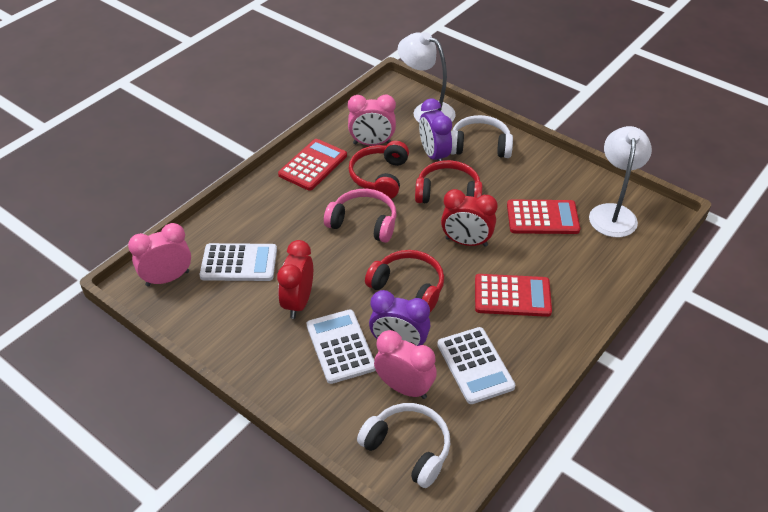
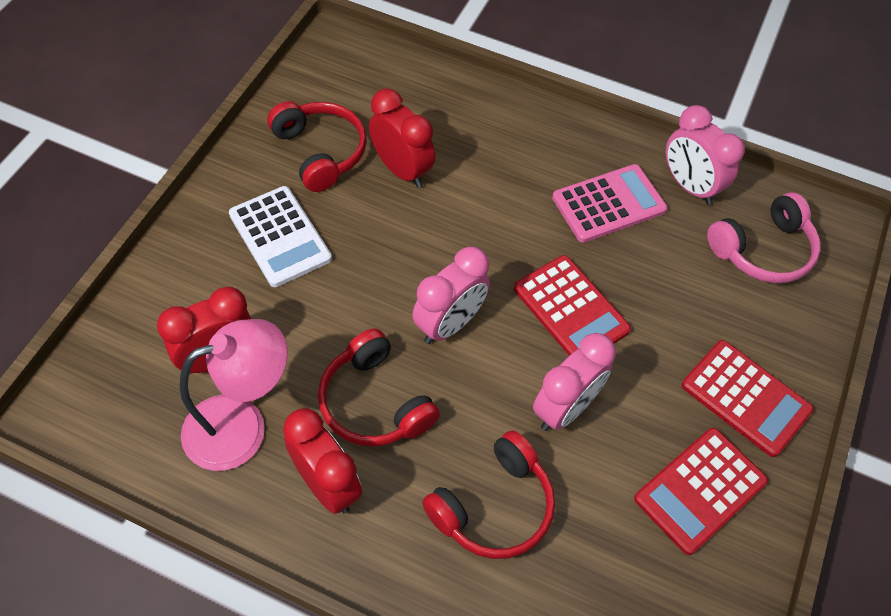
pink calculator: none = 0 -> [552,164,667,243] = 1
pink lamp: none = 0 -> [180,319,288,471] = 1
purple clock: [369,290,430,346] [419,99,452,161] = 2 -> none = 0
red clock: [277,240,313,319] [441,189,498,246] = 2 -> [157,287,251,373] [283,408,362,514] [369,88,435,188] = 3
white calculator: [200,243,277,281] [306,310,376,384] [437,327,515,404] = 3 -> [229,186,332,287] = 1
white headphones: [357,403,450,488] [450,115,513,158] = 2 -> none = 0
white lamp: [398,32,456,123] [589,126,652,237] = 2 -> none = 0

